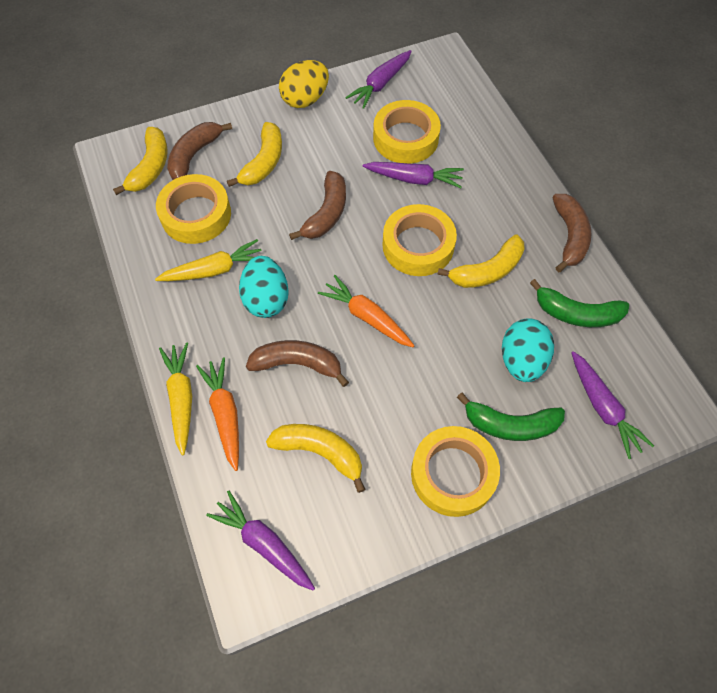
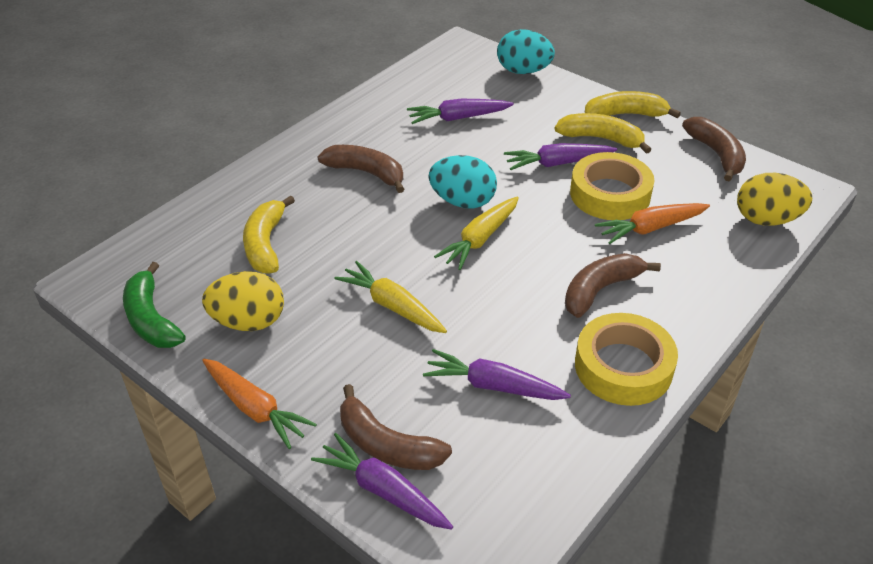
green banana: [457,393,565,441] [530,279,629,327] = 2 -> [123,262,185,348] = 1
yellow banana: [113,127,168,195] [227,122,282,187] [266,424,366,493] [437,235,525,288] = 4 -> [243,195,295,274] [555,113,652,154] [585,91,681,118] = 3
yellow egg: [279,60,329,108] = 1 -> [202,271,284,331] [737,173,812,226] = 2
yellow tape: [156,174,231,244] [373,100,441,164] [383,204,457,276] [411,426,500,517] = 4 -> [570,152,654,220] [575,313,678,406] = 2

